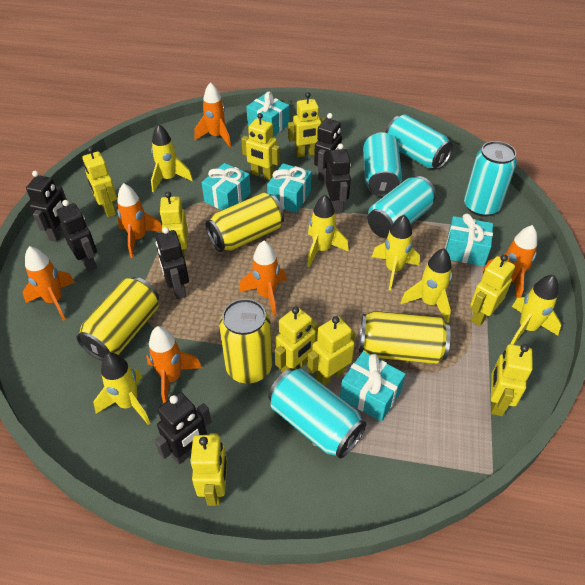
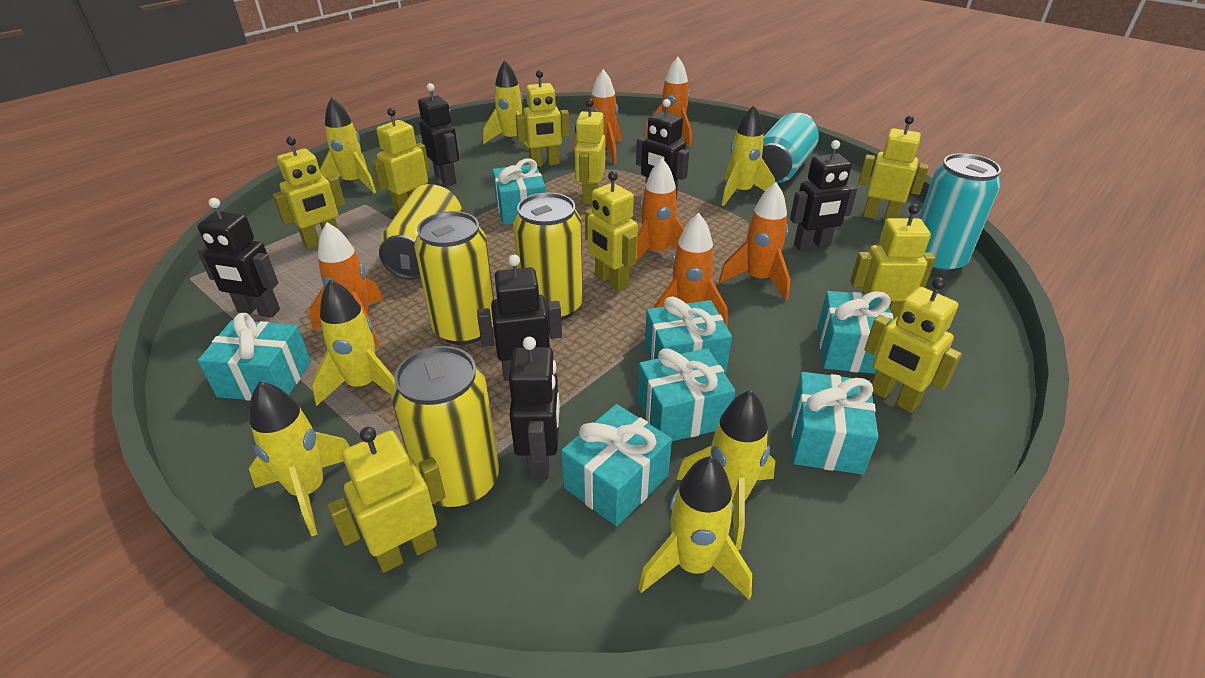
turquoise can: [268,368,366,459] [363,132,402,197] [368,176,436,238] [385,114,453,170] [464,141,517,217] = 5 -> [762,113,819,183] [919,153,1001,273] = 2
turquoise gift: [202,163,251,210] [246,92,289,137] [267,163,312,213] [340,351,406,422] [445,213,493,266] = 5 -> [198,313,311,401] [492,159,546,225] [561,404,672,527] [638,348,735,441] [645,297,732,373] [791,372,879,475] [818,291,894,374] = 7
yellow rocket: [93,353,150,425] [151,124,193,193] [307,195,349,267] [372,215,420,290] [401,248,452,323] [511,274,561,345] = 6 -> [249,381,350,536] [311,279,395,406] [320,97,376,193] [483,60,529,149] [638,456,752,599] [676,390,775,550] [722,105,775,206] = 7

